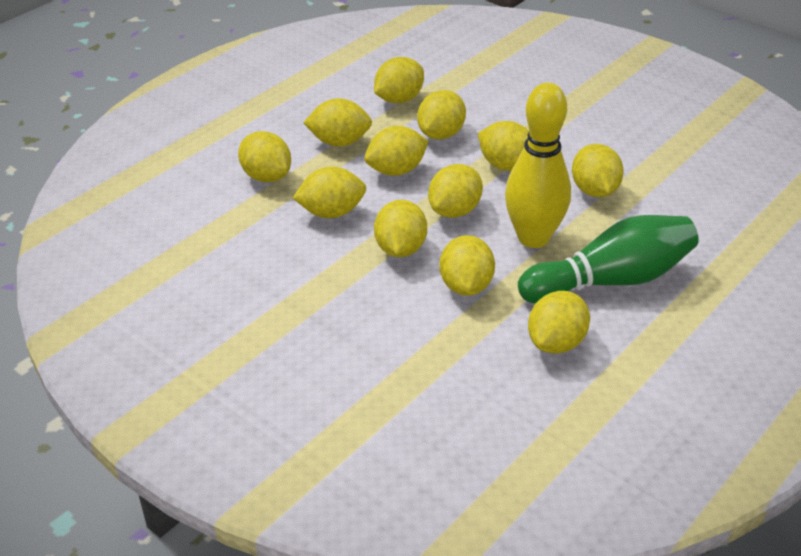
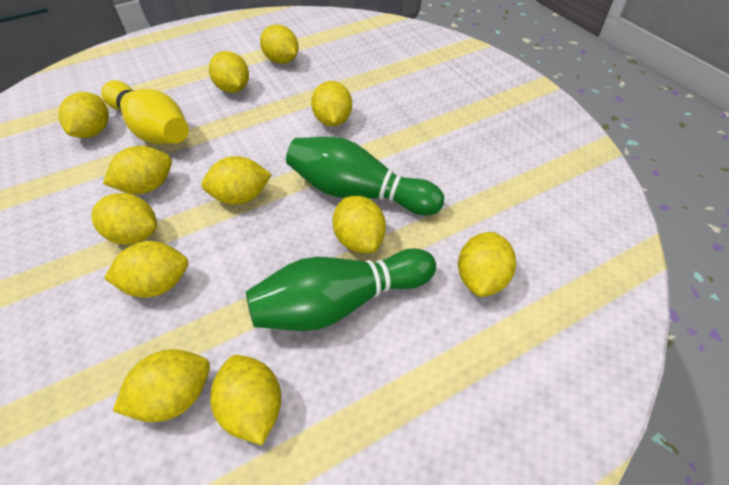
green bowling pin: [518,215,699,304] = 1 -> [246,248,436,331] [286,137,444,215] = 2

